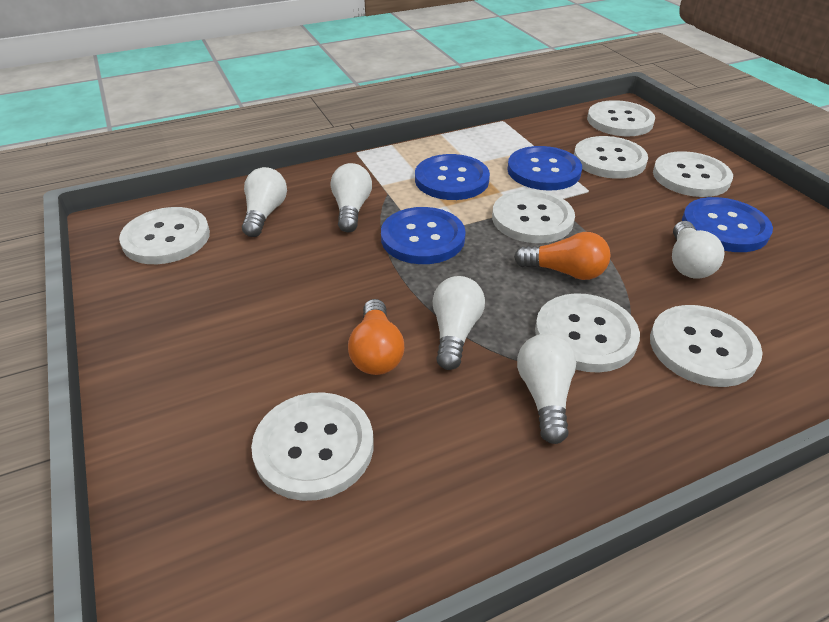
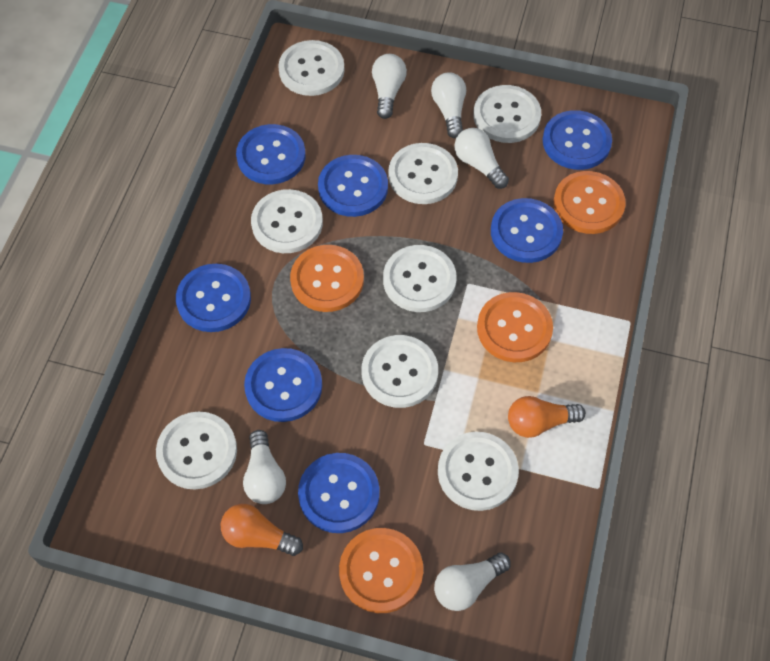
blue button: [381,207,466,264] [415,154,490,200] [507,146,582,191] [682,197,773,252] = 4 -> [176,264,251,332] [236,124,306,184] [244,348,322,422] [298,453,380,533] [318,155,388,217] [491,198,563,263] [543,110,612,170] = 7
orange button: none = 0 -> [290,245,364,312] [339,528,423,613] [477,292,553,362] [553,171,626,234] = 4

